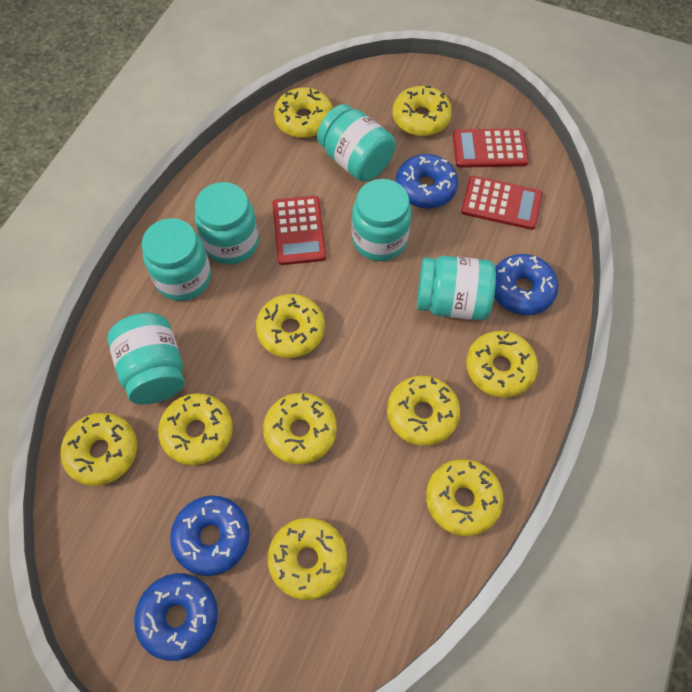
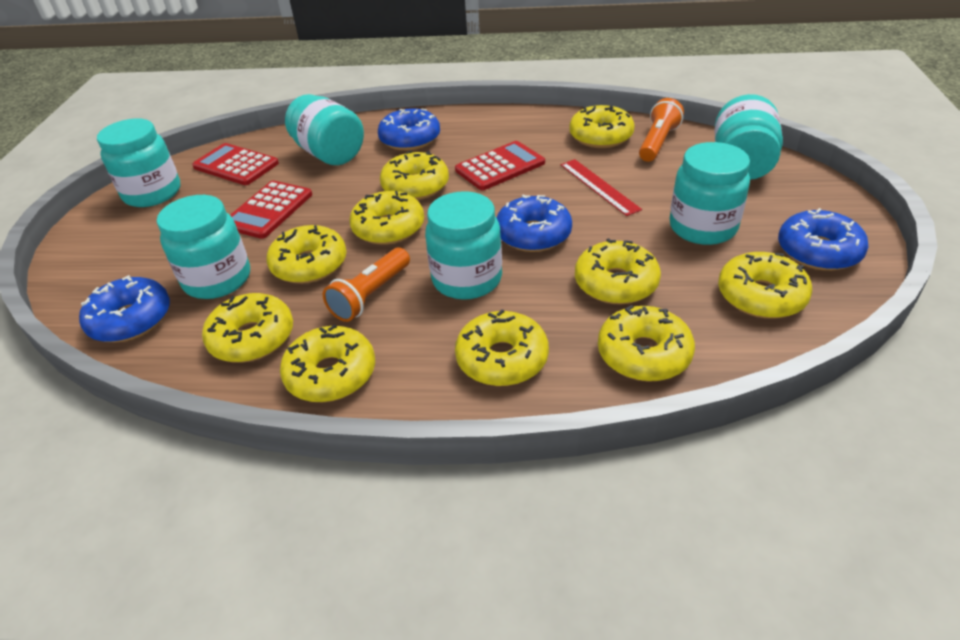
orange flashlight: none = 0 -> [323,248,410,322] [639,98,684,162] = 2
red ruler: none = 0 -> [561,159,642,216] = 1

